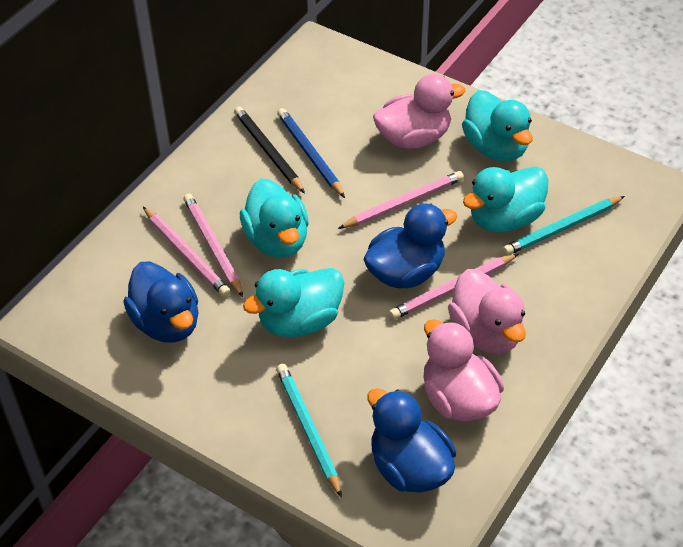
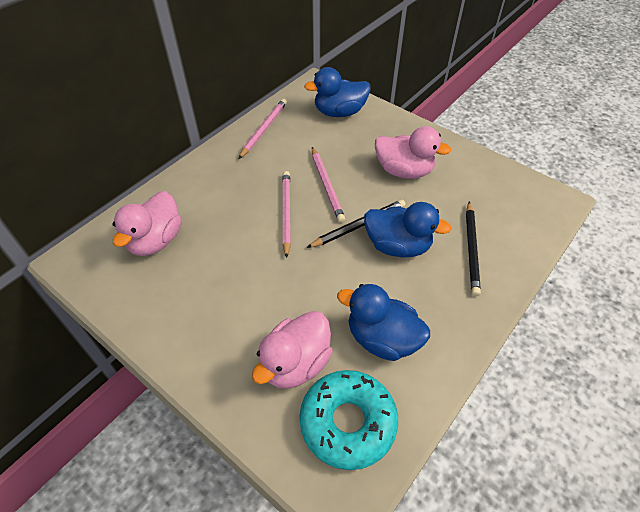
black pencil: [234,106,305,193] = 1 -> [307,200,406,248] [466,201,481,296] = 2
blue pencil: [277,108,345,198] = 1 -> none = 0
pink pencil: [143,207,231,297] [183,194,243,297] [338,171,464,229] [389,254,518,320] = 4 -> [239,99,287,159] [282,171,291,258] [312,147,345,223] = 3
turquoise donut: none = 0 -> [299,370,398,470] = 1
turquoise duck: [240,179,309,258] [243,268,344,337] [462,90,533,162] [463,166,548,232] = 4 -> none = 0
turquoise pencil: [276,364,342,498] [503,196,625,255] = 2 -> none = 0

